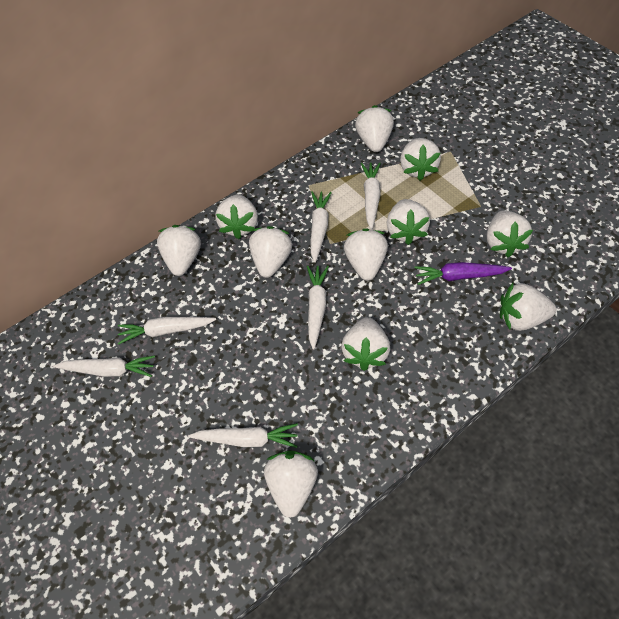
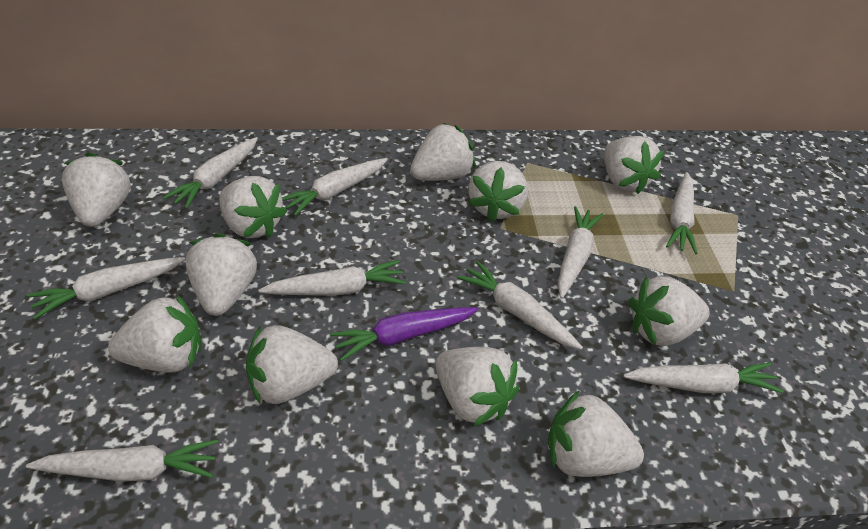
white carrot: [53,355,155,377] [118,317,216,344] [188,423,298,448] [307,266,329,350] [311,191,332,263] [361,162,381,230] = 6 -> [26,439,218,482] [27,257,185,319] [163,137,258,209] [258,260,406,296] [282,158,388,216] [457,261,583,350] [558,206,603,298] [623,363,783,393] [666,172,698,254] = 9

